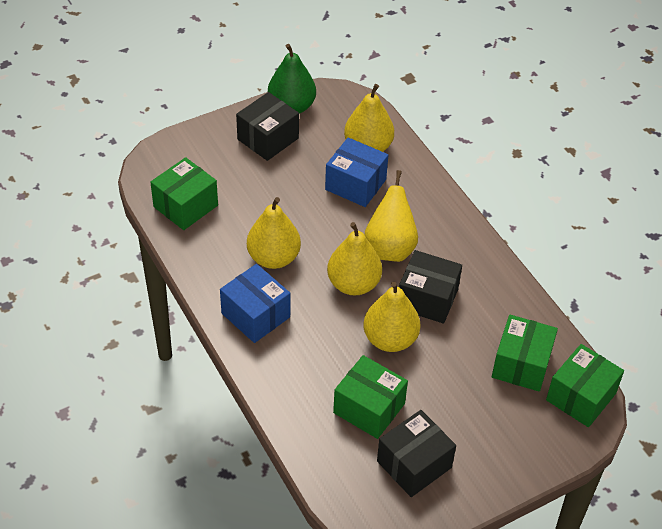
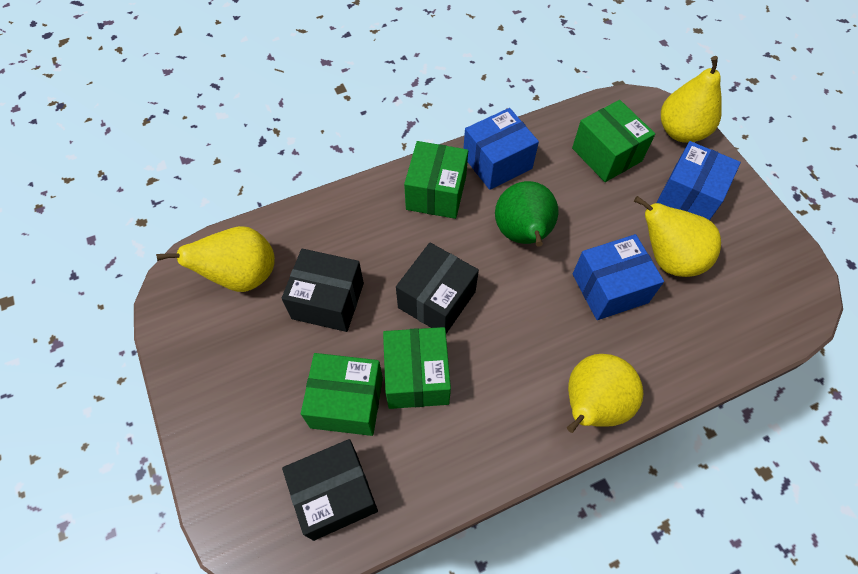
blue box: [220,264,290,343] [325,137,388,207] = 2 -> [463,108,539,190] [573,234,664,320] [657,141,741,220] = 3
yellow pear: [247,197,301,269] [327,222,382,295] [344,84,394,152] [364,170,418,262] [364,282,420,352] = 5 -> [156,226,275,292] [567,354,643,433] [634,196,721,277] [661,56,722,143] = 4

